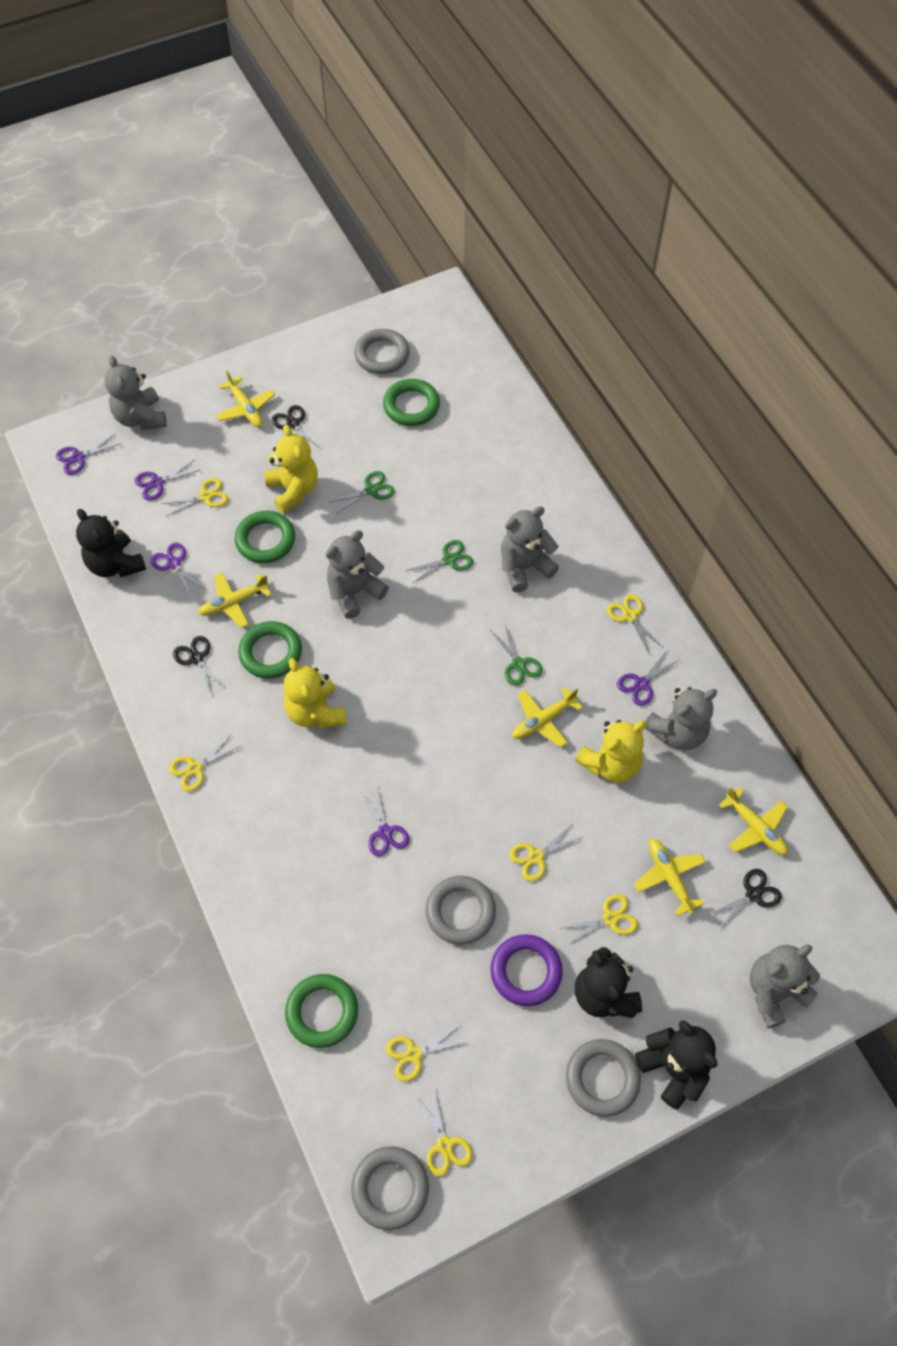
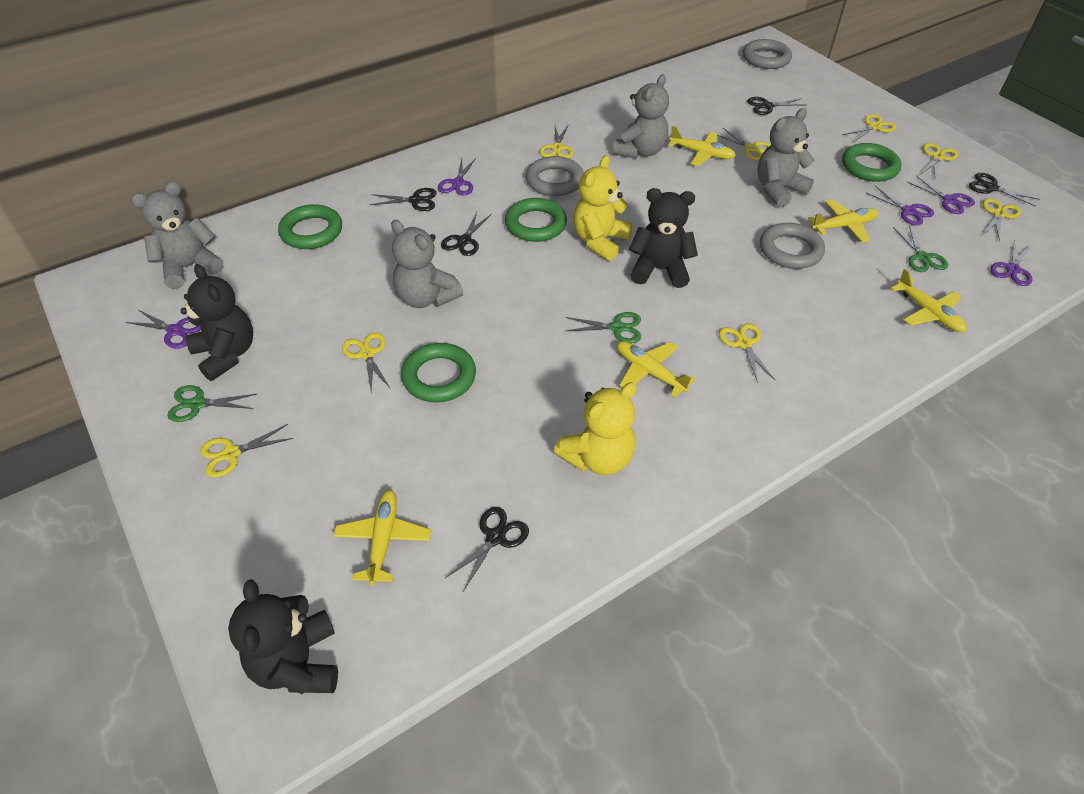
black scissors: [173,636,226,695] [272,405,321,449] [708,869,782,930] = 3 -> [370,188,437,211] [441,212,492,256] [444,507,529,592] [747,97,805,115] [969,173,1040,207] = 5
grey ring: [351,1146,429,1230] [354,329,410,374] [426,876,496,945] [566,1039,641,1117] = 4 -> [526,156,584,196] [743,39,792,69] [760,223,825,269] = 3
grey teddy bear: [104,355,167,430] [326,530,389,619] [501,506,559,592] [645,687,717,750] [750,944,820,1028] = 5 -> [131,182,223,289] [391,220,463,308] [613,75,669,158] [757,108,814,207] = 4
purple ring: [490,934,563,1006] = 1 -> none = 0
yellow scissors: [161,478,228,516] [169,734,240,791] [386,1024,466,1082] [415,1087,472,1177] [509,824,583,882] [561,894,638,945] [607,594,662,655] = 7 -> [200,424,293,478] [342,332,391,392] [540,124,574,158] [717,128,771,160] [719,323,776,383] [842,114,896,142] [921,143,958,180] [982,198,1021,241] = 8
yellow teddy bear: [264,425,318,514] [283,658,347,729] [575,720,646,783] = 3 -> [554,382,637,475] [573,155,632,261] = 2

